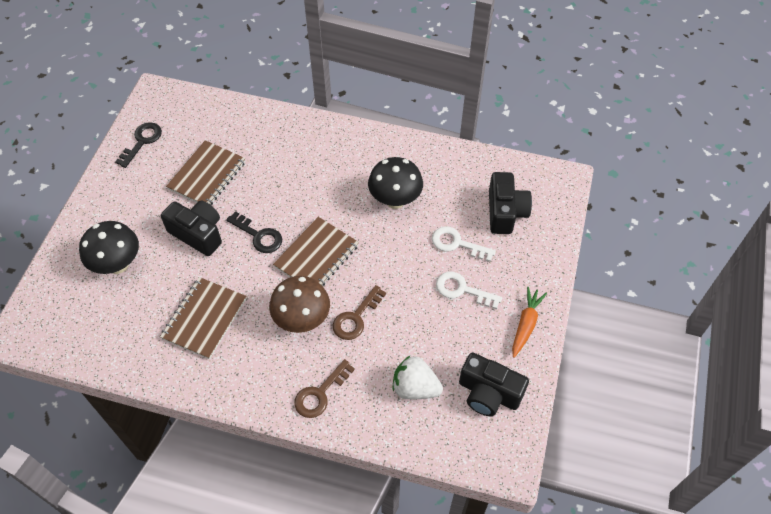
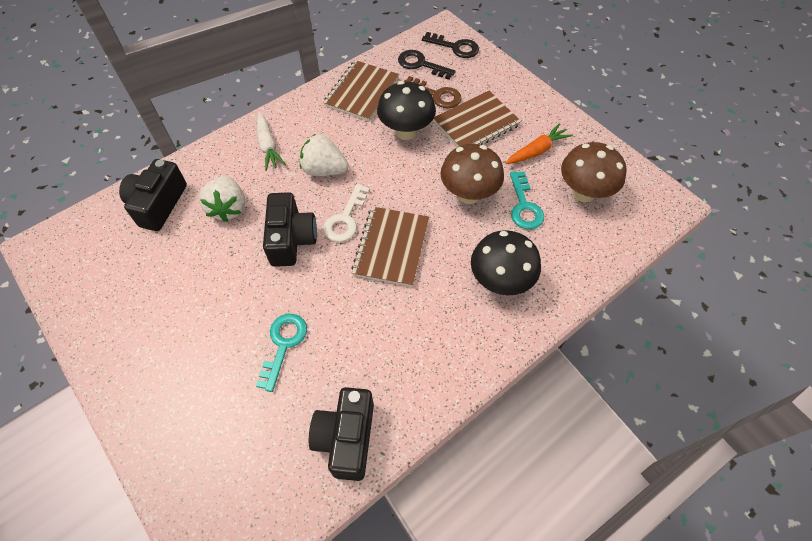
brown key: [294,359,355,418] [333,285,386,340] = 2 -> [404,76,462,109] = 1
brown mushroom: [269,276,330,333] = 1 -> [440,144,504,204] [561,142,626,203] = 2
turquoise key: none = 0 -> [256,314,307,392] [510,171,544,229] = 2
white carrot: none = 0 -> [257,112,286,171] = 1
white key: [432,227,496,262] [436,272,502,309] = 2 -> [323,184,370,242] = 1
white strawberry: [392,356,443,399] = 1 -> [199,176,245,222] [300,134,348,176] = 2

